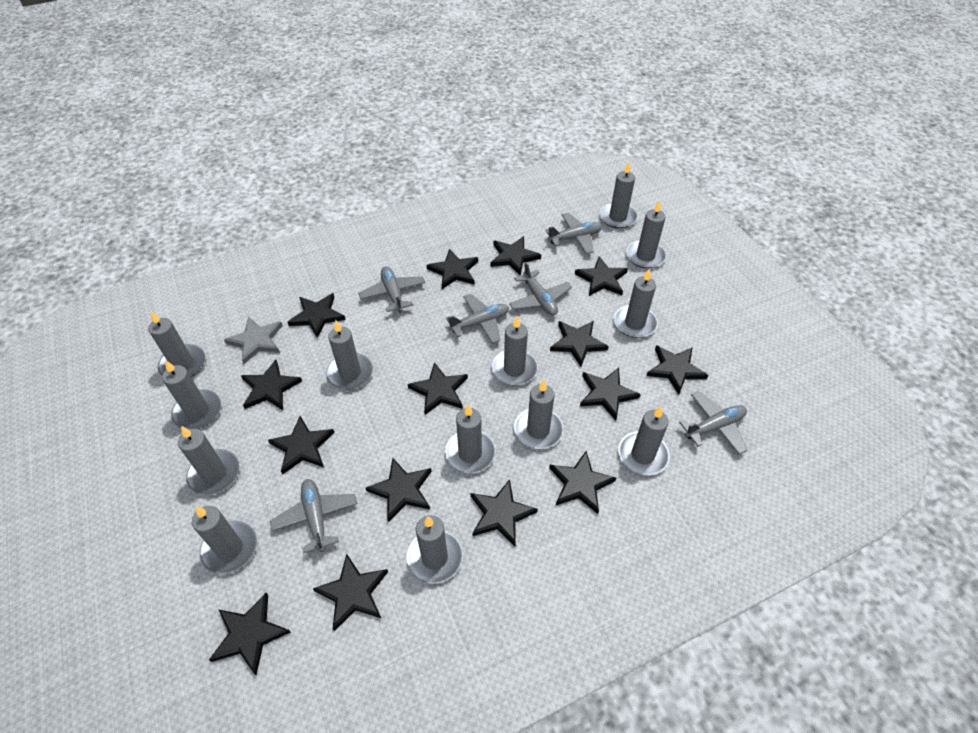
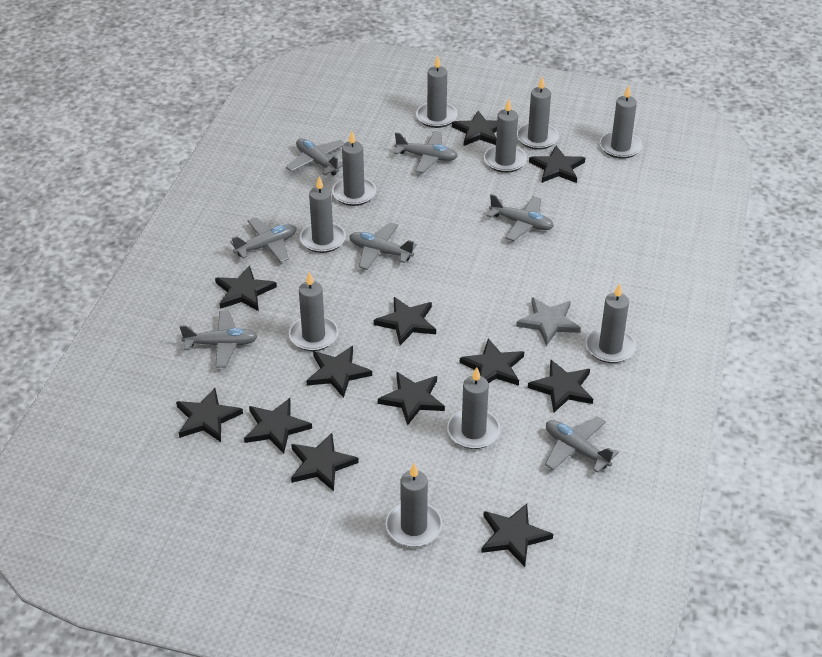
black star: [209,593,291,675] [241,360,302,410] [268,416,334,475] [288,293,346,338] [313,554,388,631] [366,458,432,522] [408,362,468,415] [427,249,478,289] [471,479,538,546] [491,236,541,276] [549,451,616,514] [550,321,609,367] [575,256,628,296] [580,368,641,420] [646,345,708,395] = 15 -> [176,388,243,442] [215,265,277,311] [244,398,312,454] [291,433,359,491] [306,346,372,398] [374,297,436,345] [378,372,445,426] [452,111,497,146] [460,339,524,386] [481,503,553,567] [528,360,593,412] [529,146,585,183] = 12
grey candle: [148,311,205,377] [162,360,221,430] [178,426,239,495] [192,506,257,574] [326,320,373,390] [406,515,463,584] [445,404,495,474] [492,316,538,386] [514,380,563,449] [600,162,638,229] [614,268,658,338] [618,406,670,475] [626,200,666,268] = 13 -> [289,272,338,351] [300,176,346,253] [332,131,376,206] [386,463,442,547] [416,56,458,128] [447,367,501,449] [484,99,527,173] [517,76,559,150] [586,283,636,363] [600,85,643,159] = 10
grey plane: [270,479,358,553] [358,266,425,313] [446,294,509,344] [509,262,572,316] [546,213,602,254] [679,391,747,455] = 6 -> [180,311,258,368] [230,218,297,263] [286,138,345,176] [349,222,417,270] [394,131,458,173] [487,194,554,241] [545,416,619,473] = 7

